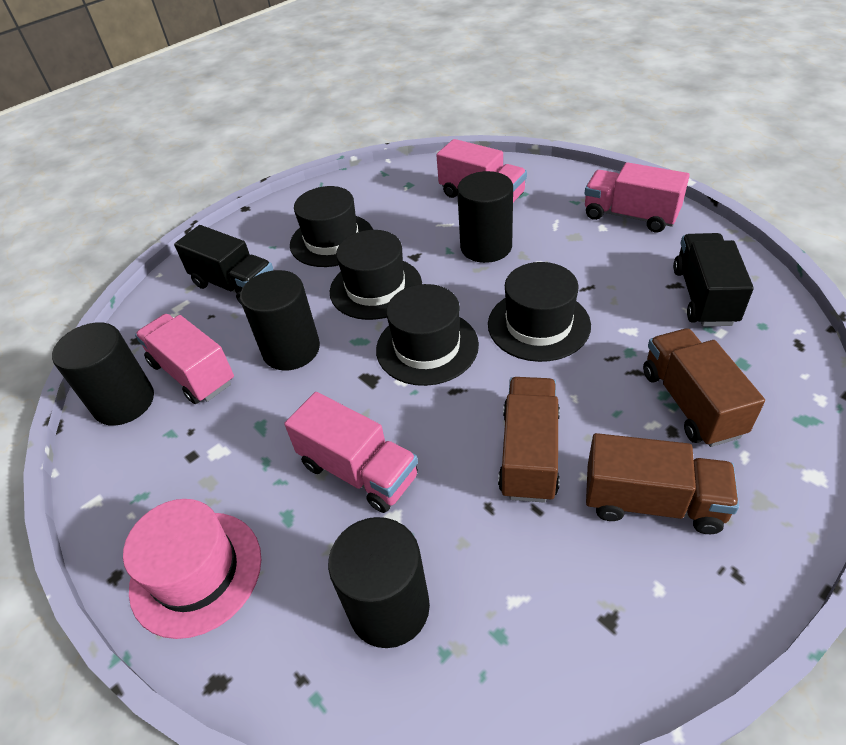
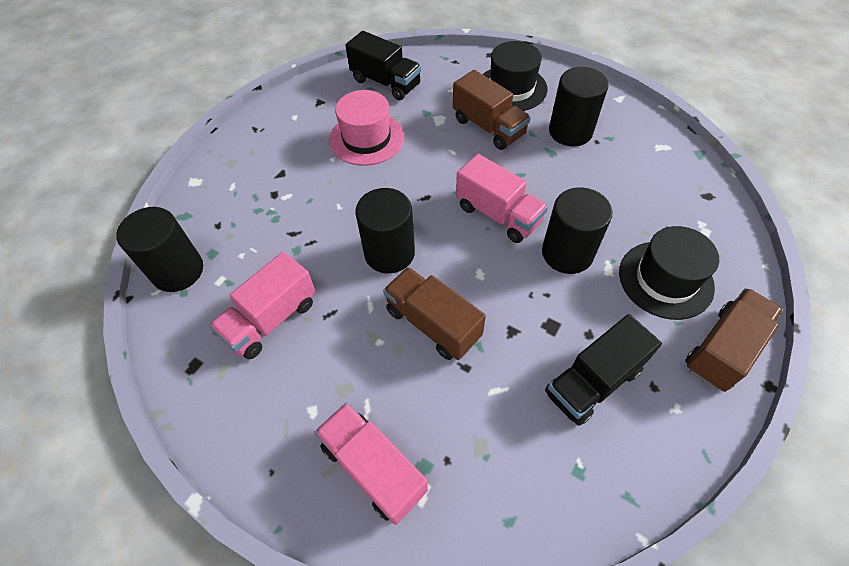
black hat: [290,186,373,267] [330,230,422,320] [376,284,479,386] [488,262,591,362] = 4 -> [483,41,548,111] [619,226,719,320] = 2
pink truck: [135,314,234,404] [284,392,418,513] [436,139,527,202] [585,162,690,233] = 4 -> [209,252,316,359] [314,402,428,525] [456,154,548,243] = 3

